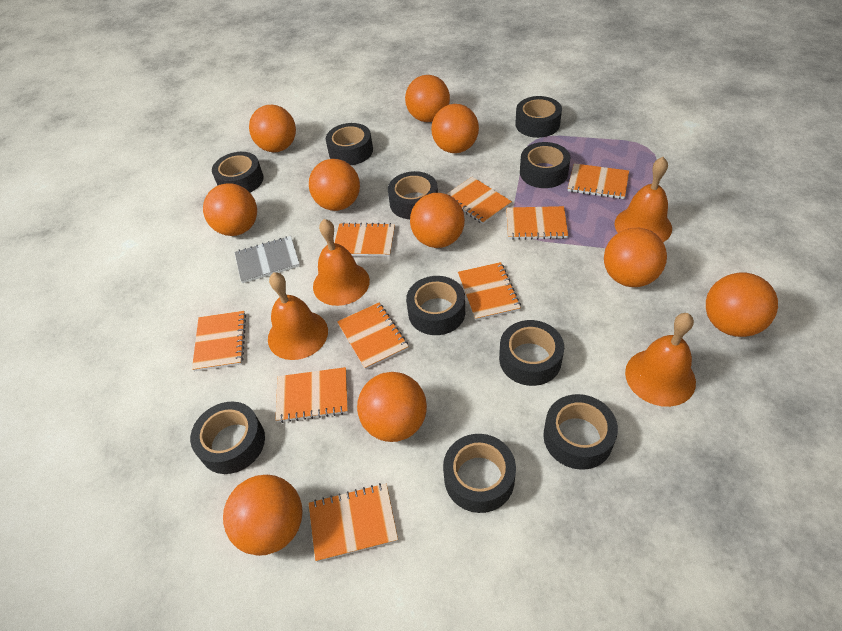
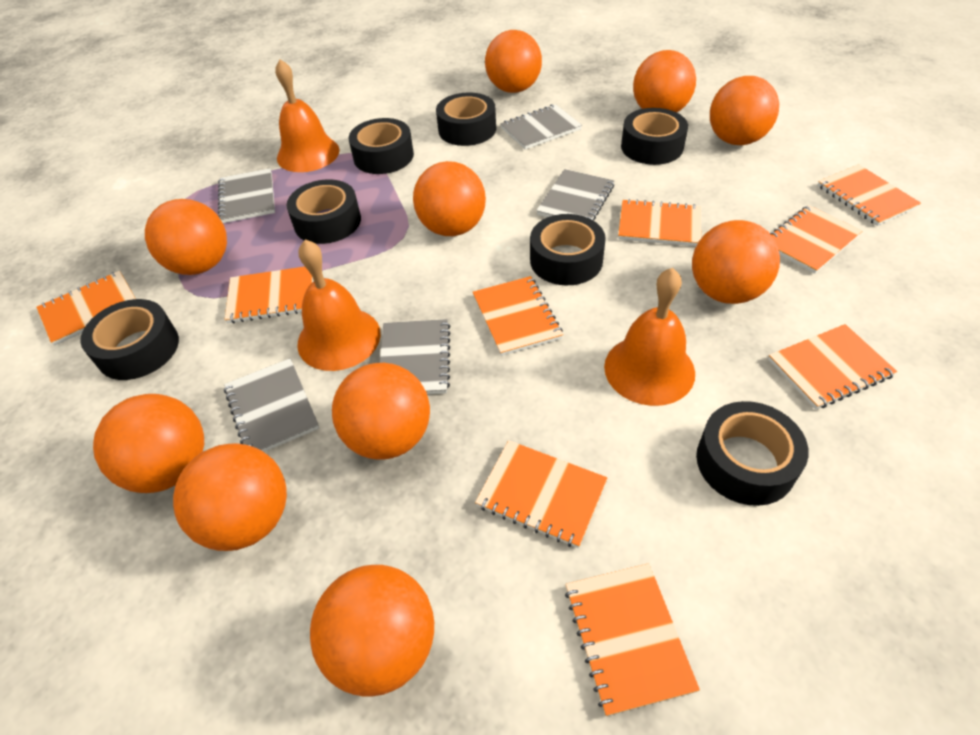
black tape: [190,401,265,474] [212,152,264,192] [326,123,373,165] [388,171,438,219] [406,276,465,335] [443,434,516,513] [499,320,564,386] [515,96,562,138] [520,142,570,188] [543,394,618,470] = 10 -> [80,299,179,380] [286,179,361,244] [349,118,414,174] [436,92,496,146] [530,214,606,285] [621,108,688,165] [696,401,809,506] = 7
grey notebook: [235,236,300,283] = 1 -> [218,168,275,223] [224,358,319,452] [380,319,450,394] [500,104,582,150] [536,169,614,220] = 5
orange bell: [268,272,328,360] [313,219,370,306] [615,157,672,242] [625,313,696,407] = 4 -> [275,59,340,172] [297,239,381,371] [604,268,695,406] = 3

